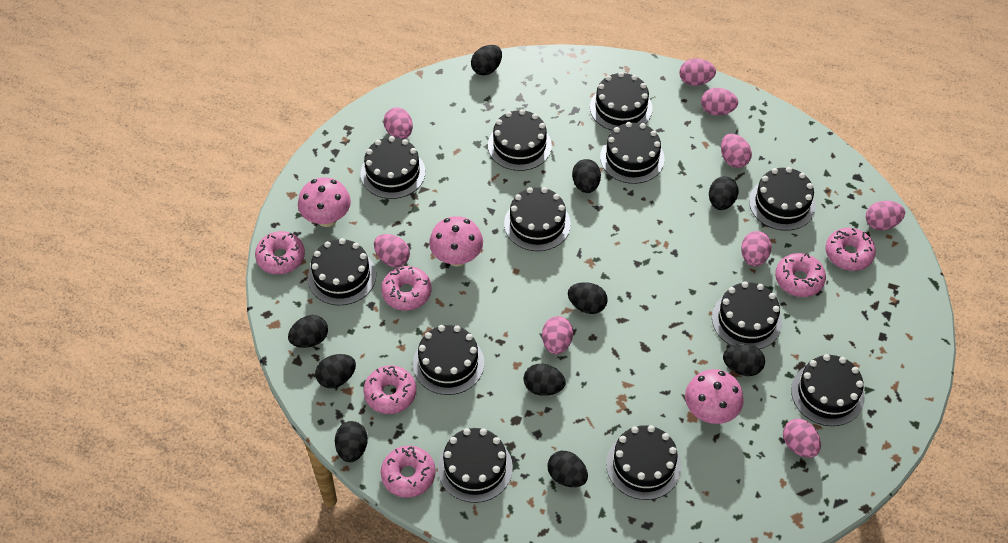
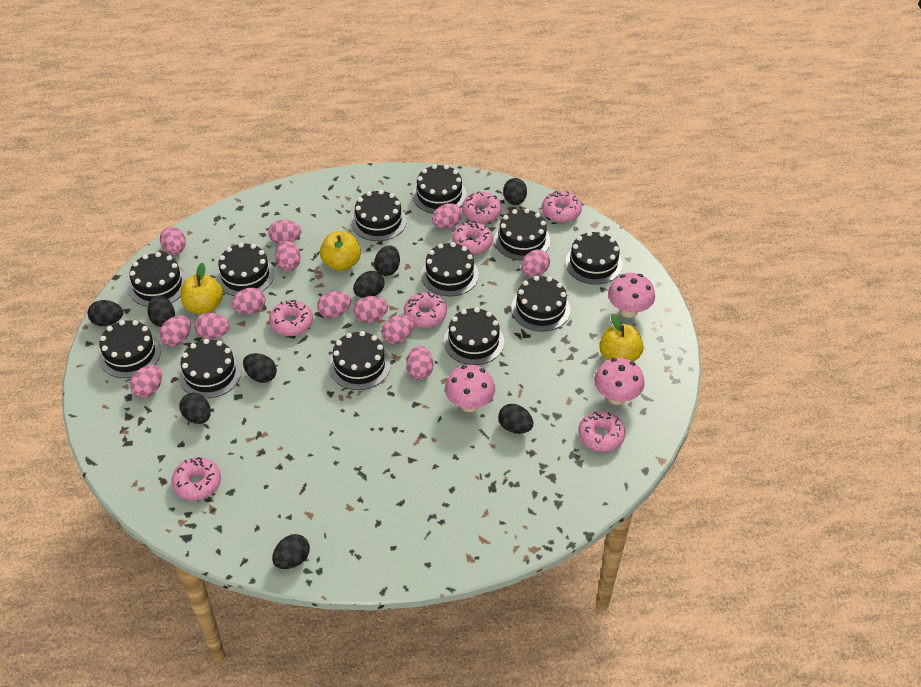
black egg: [288,315,328,348] [315,354,356,388] [335,421,368,462] [471,45,502,76] [524,364,566,396] [547,451,588,487] [568,282,608,314] [572,159,601,193] [709,176,739,210] [723,344,765,376] = 10 -> [88,300,123,326] [147,295,175,327] [180,393,211,424] [243,353,277,383] [272,534,310,569] [353,271,384,298] [374,245,400,276] [498,404,533,434] [503,178,527,205] = 9
pink donut: [255,231,305,274] [363,366,416,414] [381,266,431,311] [381,446,436,498] [775,253,826,297] [825,228,876,271] = 6 -> [171,457,221,501] [269,300,313,336] [404,292,447,328] [452,221,493,254] [462,191,502,223] [542,191,582,222] [578,411,626,452] = 7
pink egg: [374,234,410,267] [383,107,413,139] [542,316,573,354] [679,58,716,86] [701,88,738,115] [721,134,752,168] [741,231,772,267] [783,419,821,458] [866,201,905,230] = 9 -> [130,365,162,398] [159,316,191,347] [160,227,186,255] [194,313,230,339] [231,288,266,314] [268,220,301,244] [275,240,301,271] [317,291,351,318] [354,296,388,323] [381,315,414,344] [406,346,433,380] [432,203,462,229] [521,249,550,277] = 13
yellow apple: none = 0 -> [180,263,223,314] [320,231,361,271] [599,314,644,362] = 3

